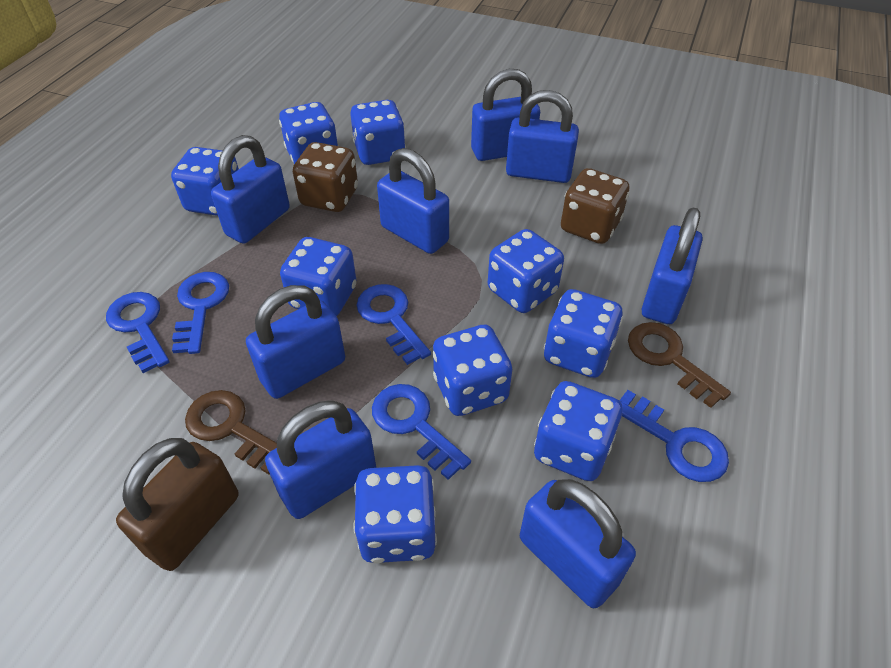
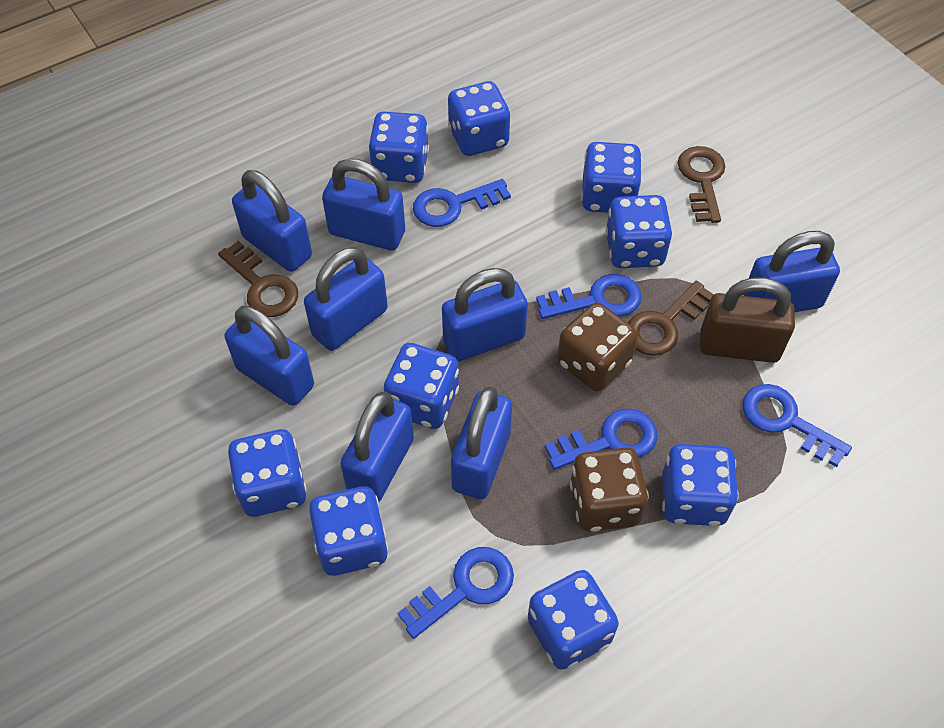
brown key: [185,390,277,475] [628,322,731,408] = 2 -> [218,241,298,317] [628,281,714,356] [678,146,725,223] = 3

